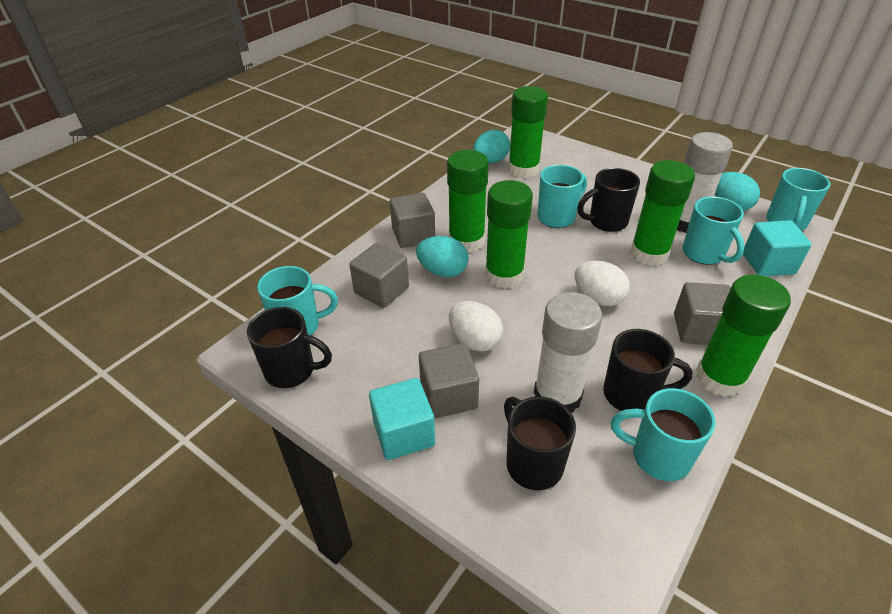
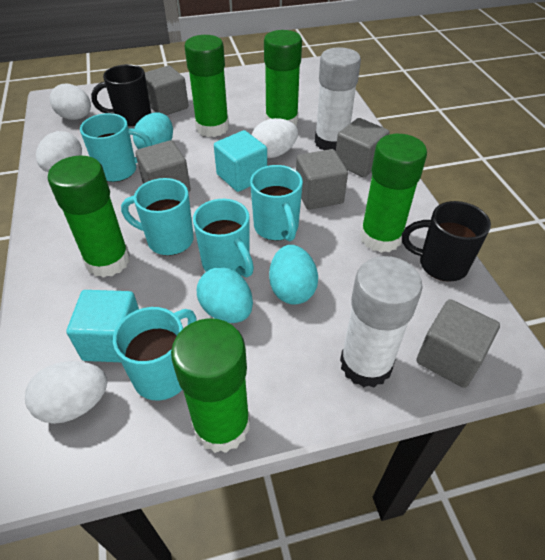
black mug: [247,307,332,388] [504,397,576,490] [577,168,640,232] [603,329,693,411] = 4 -> [91,64,151,126] [402,201,491,282] = 2
grey cube: [349,243,409,308] [390,193,435,248] [419,343,479,418] [674,282,731,345] = 4 -> [135,140,191,192] [145,65,189,115] [296,149,348,210] [336,118,389,177] [416,299,500,388] = 5
white egg: [449,301,503,352] [574,261,630,306] = 2 -> [25,361,107,424] [36,131,82,172] [50,84,91,120] [252,118,298,158] = 4

